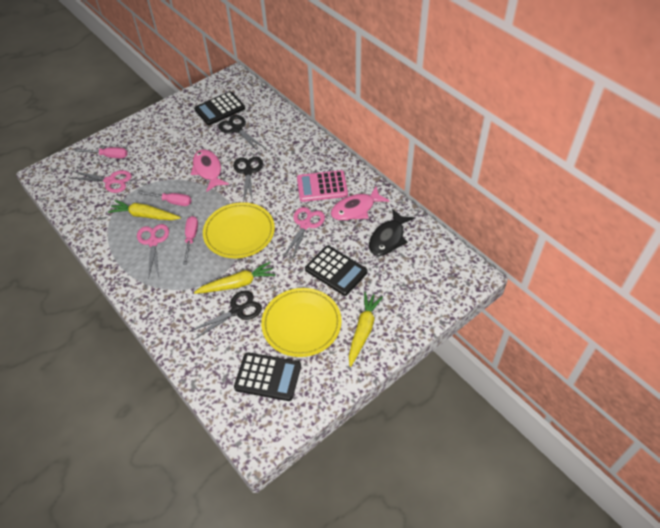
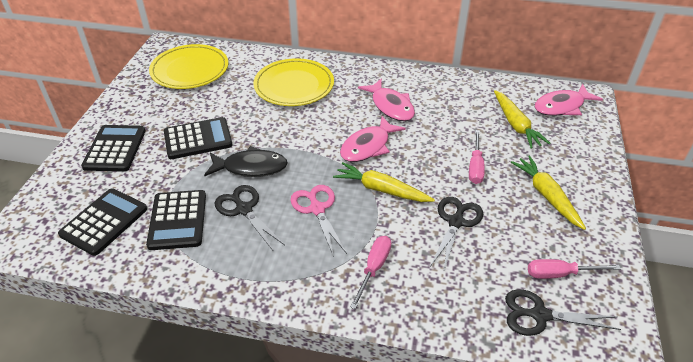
black calculator: [194,91,245,125] [234,352,301,401] [305,245,368,296] = 3 -> [58,188,147,256] [81,125,146,172] [146,190,206,250] [164,117,233,159] = 4
pink calculator: [297,170,348,202] = 1 -> none = 0
pink fish: [191,149,229,192] [331,187,390,221] = 2 -> [340,116,406,162] [358,78,415,121] [535,84,603,116] = 3
pink scissors: [71,170,132,193] [137,224,169,277] [283,207,325,260] = 3 -> [290,185,347,257] = 1

